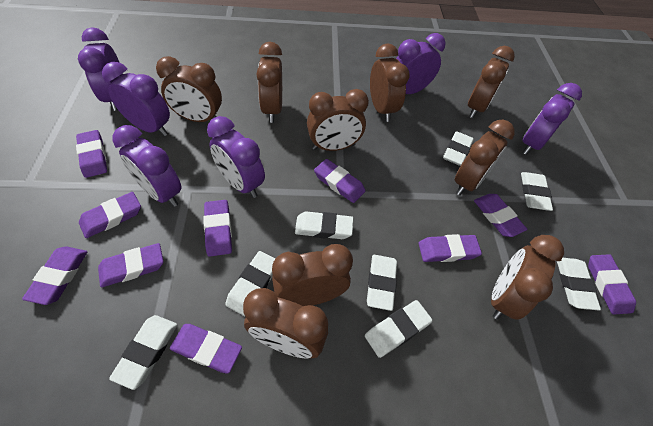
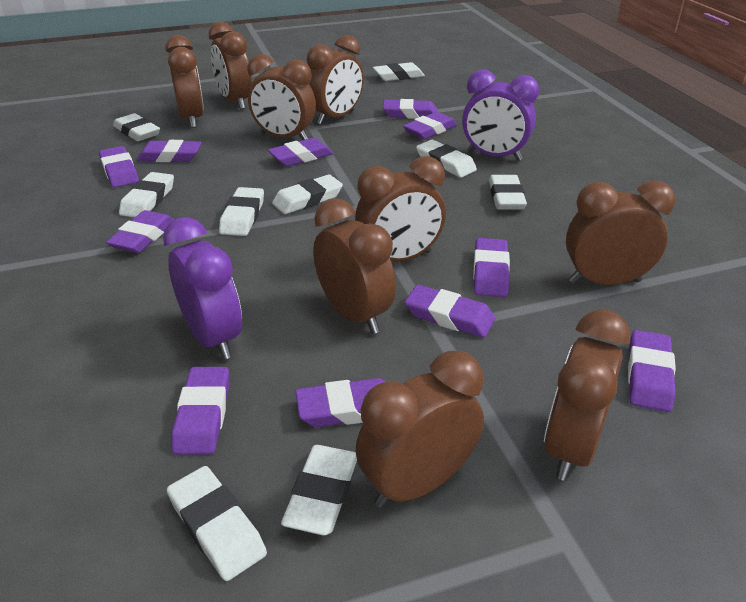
purple clock: [78,27,123,111] [102,62,170,136] [112,125,182,207] [207,116,265,198] [396,33,446,94] [523,83,582,155] = 6 -> [163,217,242,360] [462,69,539,161] = 2
purple eraser: [22,247,87,305] [76,130,107,178] [79,192,141,238] [98,243,164,287] [170,324,242,374] [203,200,232,257] [314,159,365,203] [419,234,482,262] [474,194,527,237] [588,254,636,315] = 10 -> [99,146,139,187] [106,210,174,253] [137,140,202,162] [172,367,229,455] [268,138,333,166] [295,378,385,427] [383,99,438,119] [403,112,457,139] [405,285,495,338] [473,238,510,297] [628,330,676,412] = 11
white eraser: [109,315,177,390] [225,251,275,316] [295,211,353,239] [365,300,433,358] [367,255,397,311] [443,131,474,166] [521,172,553,211] [557,258,601,311] = 8 -> [113,113,160,141] [119,172,174,218] [167,466,267,581] [219,187,264,236] [272,175,343,214] [281,445,357,535] [373,62,425,81] [416,140,477,178] [489,175,527,209] = 9

